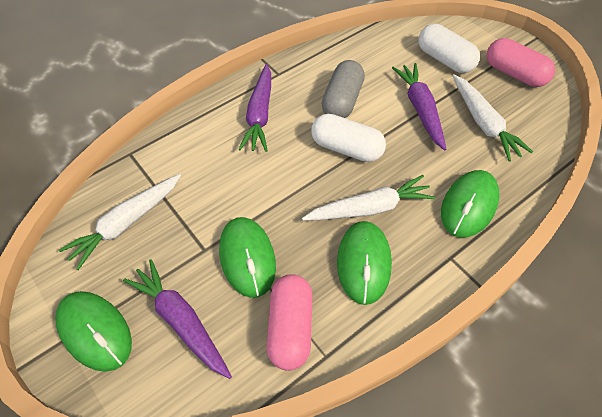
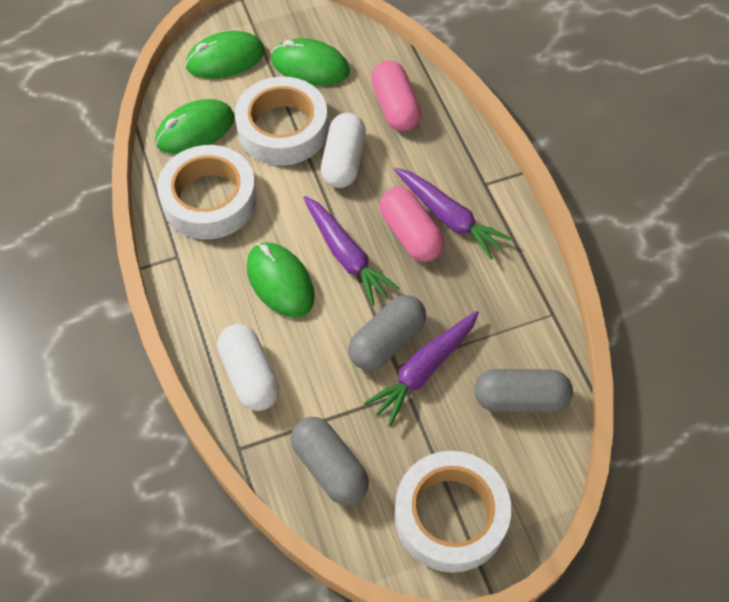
grey capsule: [322,60,365,118] = 1 -> [291,417,369,505] [348,295,426,371] [475,369,573,413] = 3
white carrot: [59,174,181,270] [302,175,436,221] [452,74,533,161] = 3 -> none = 0
white tape: none = 0 -> [157,145,257,239] [235,76,328,165] [395,451,511,573] = 3

